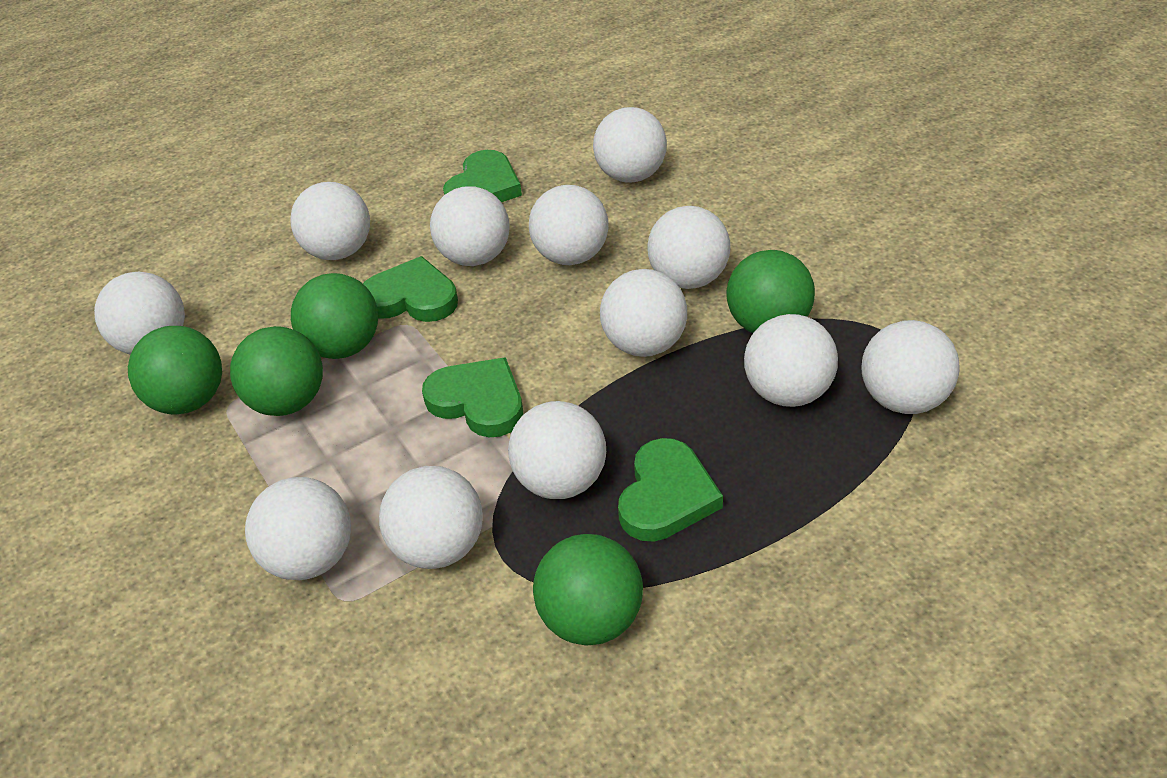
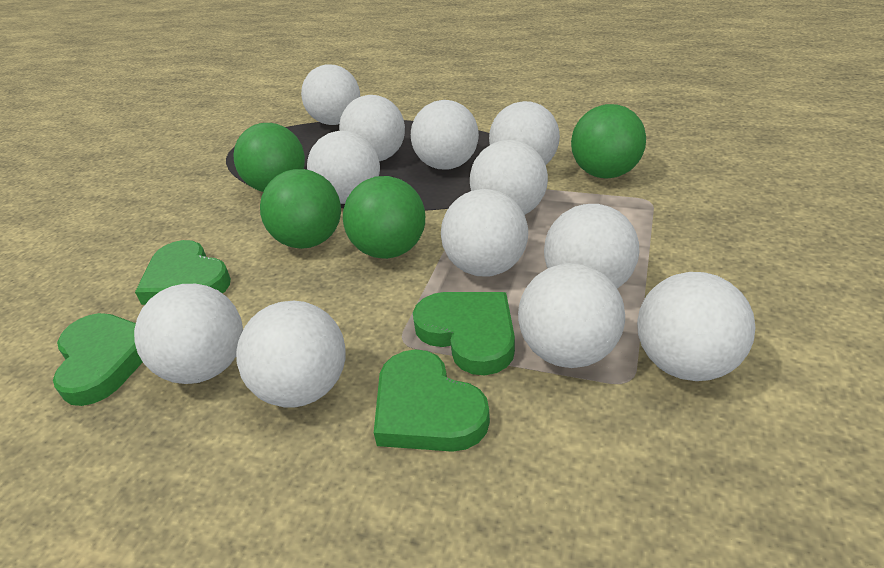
green ball: [128,326,222,415] [230,326,323,416] [291,273,378,359] [533,534,643,646] [727,250,815,333] = 5 -> [233,123,305,192] [260,169,341,249] [343,176,425,259] [571,104,646,179] = 4

